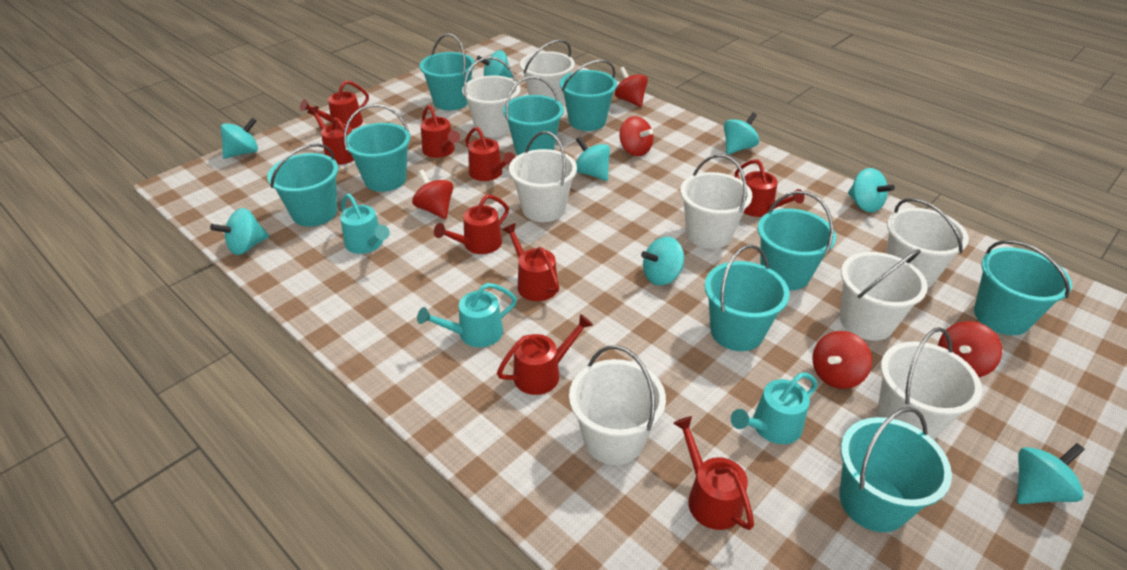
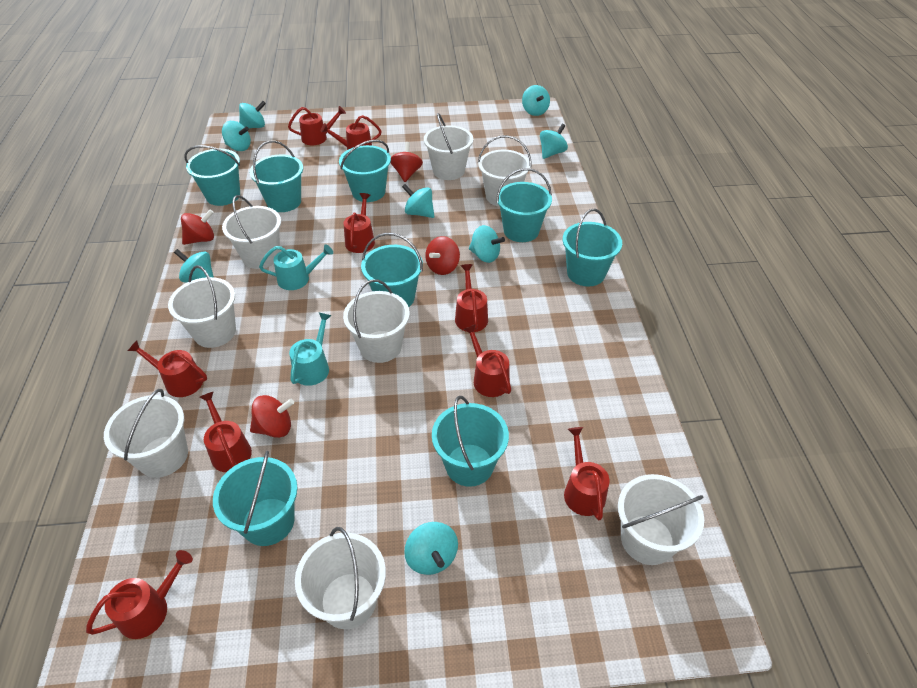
red spinning top: [412,170,453,219] [615,67,648,107] [619,116,654,156] [813,331,872,389] [938,321,1002,377] = 5 -> [181,210,214,245] [250,395,294,438] [390,142,423,182] [425,236,460,275] = 4
turquoise bucket: [267,144,338,227] [344,104,410,192] [420,33,475,110] [503,76,564,155] [560,59,617,131] [705,245,790,351] [758,191,836,291] [839,407,952,532] [974,240,1072,335] = 9 -> [184,145,240,206] [213,451,297,546] [250,140,303,212] [339,140,391,202] [361,233,423,307] [432,396,509,487] [496,168,552,242] [563,209,622,286] = 8
turquoise watering can: [340,194,390,254] [417,283,517,347] [731,373,818,444] = 3 -> [259,244,333,290] [289,313,332,386] = 2

